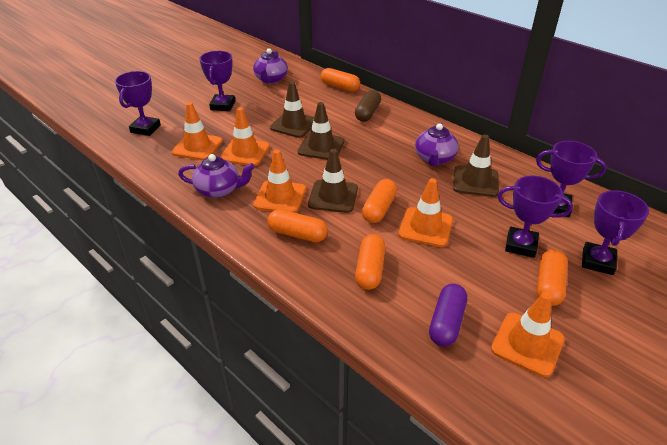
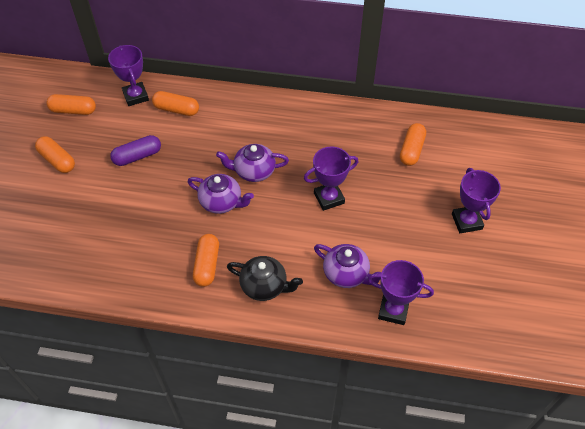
black teapot: none = 0 -> [227,256,303,301] = 1
brown capsule: [355,90,381,122] = 1 -> none = 0
brown traffic cone: [270,81,314,138] [298,102,345,160] [308,149,358,213] [453,135,499,197] = 4 -> none = 0
orange traffic cone: [172,102,223,160] [220,107,270,166] [253,150,306,213] [398,178,453,247] [491,292,565,377] = 5 -> none = 0
purple trophy: [115,71,161,136] [199,51,235,111] [498,176,573,258] [536,141,607,217] [582,190,649,275] = 5 -> [108,45,149,106] [304,147,358,211] [367,260,434,325] [452,168,501,233] = 4

